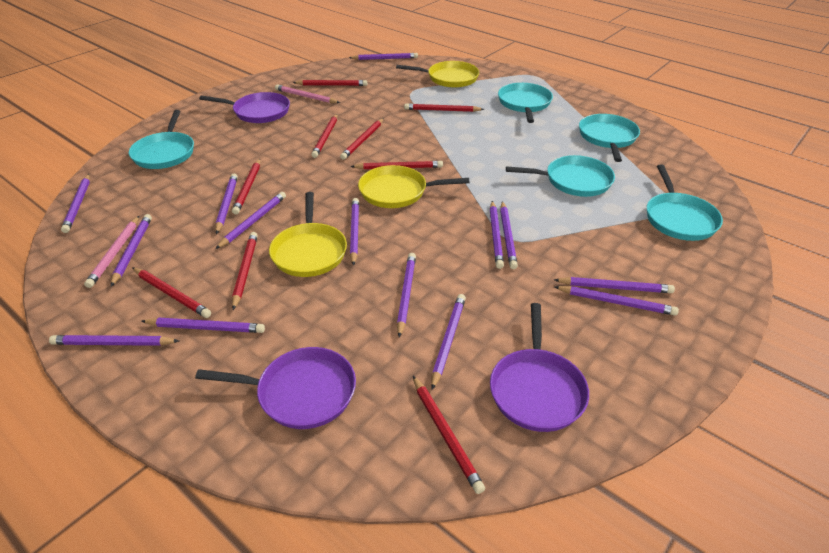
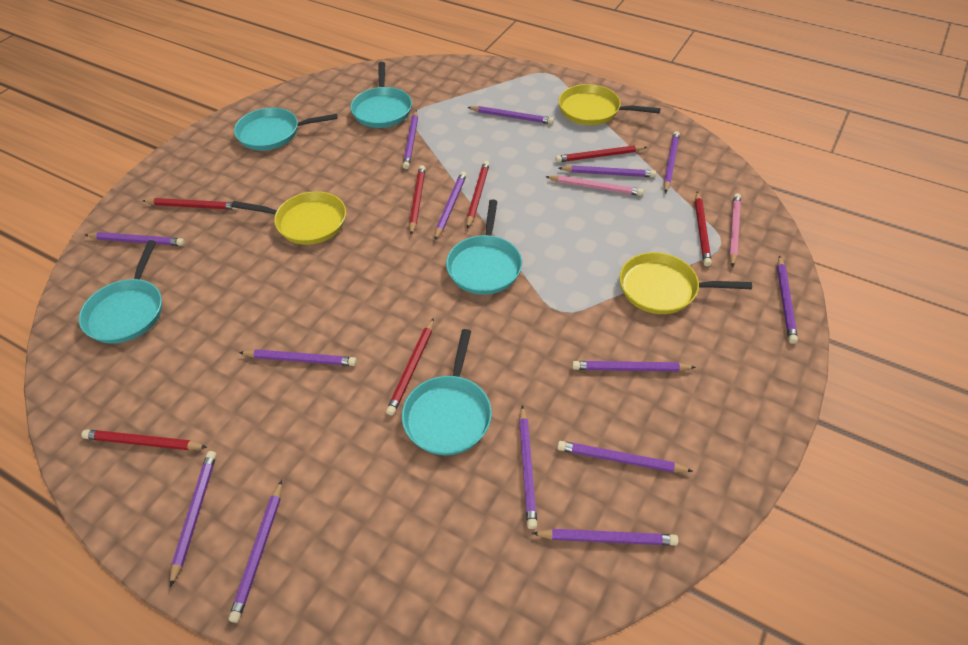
purple pan: [195,347,356,429] [199,92,290,123] [490,303,589,432] = 3 -> none = 0
red pencil: [132,267,211,318] [232,159,260,214] [232,232,258,310] [293,80,367,86] [311,114,338,158] [340,118,384,160] [351,161,443,169] [404,103,484,112] [413,376,485,494] = 9 -> [82,429,207,450] [143,198,239,210] [386,318,434,415] [409,165,426,235] [467,161,490,229] [555,145,647,163] [695,192,712,266] = 7

